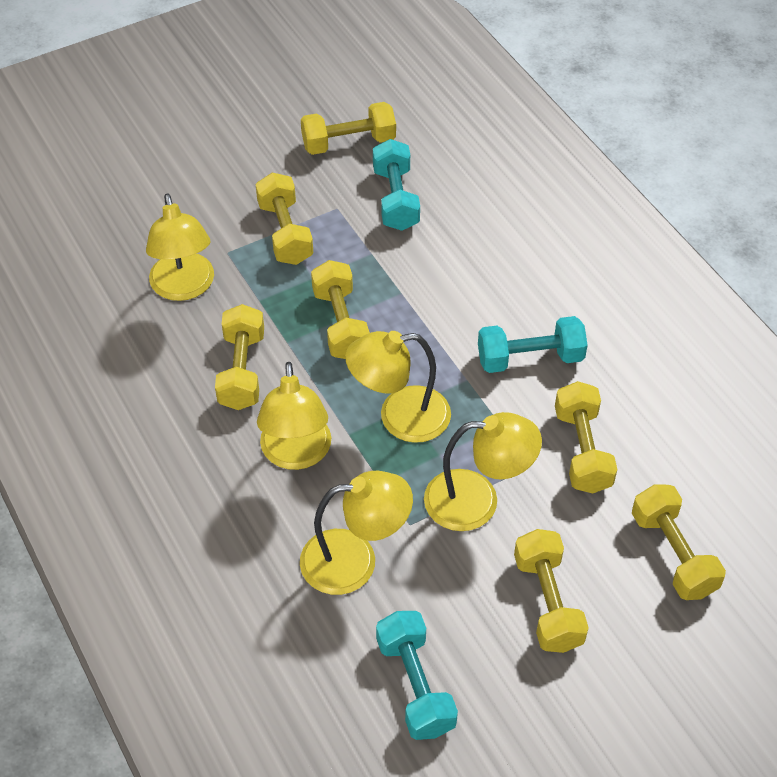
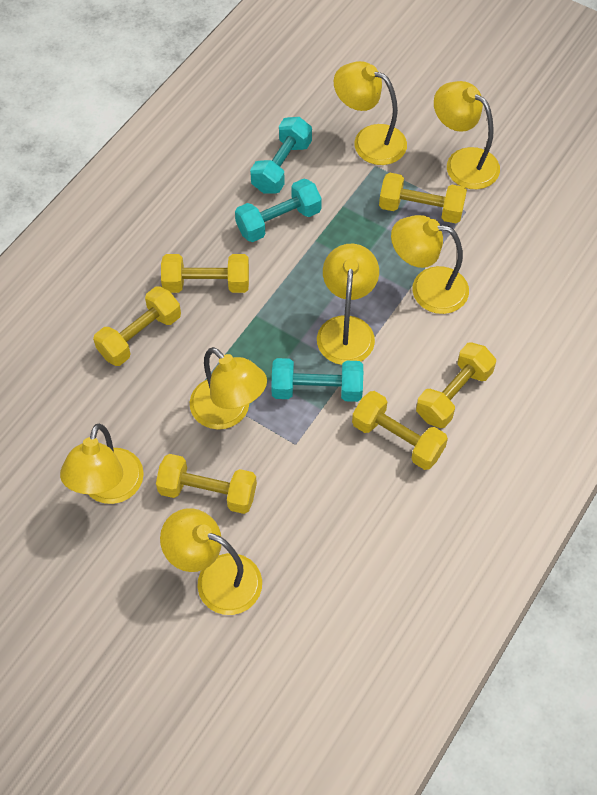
yellow dumbbell: [215,304,264,410] [256,173,313,265] [301,102,396,155] [311,260,370,359] [514,529,589,653] [555,381,617,493] [632,484,726,600] = 7 -> [93,286,181,366] [156,454,257,514] [161,254,249,293] [352,391,448,470] [379,173,467,223] [416,342,496,428] = 6
yellow lamp: [146,193,214,301] [257,362,331,470] [300,471,413,595] [345,331,451,443] [424,412,542,531] = 5 -> [60,423,144,504] [160,508,262,615] [190,347,267,430] [317,244,379,365] [334,61,407,165] [391,215,469,314] [434,81,500,189] = 7

